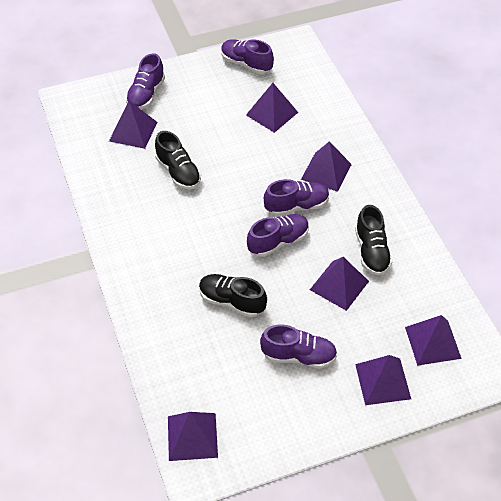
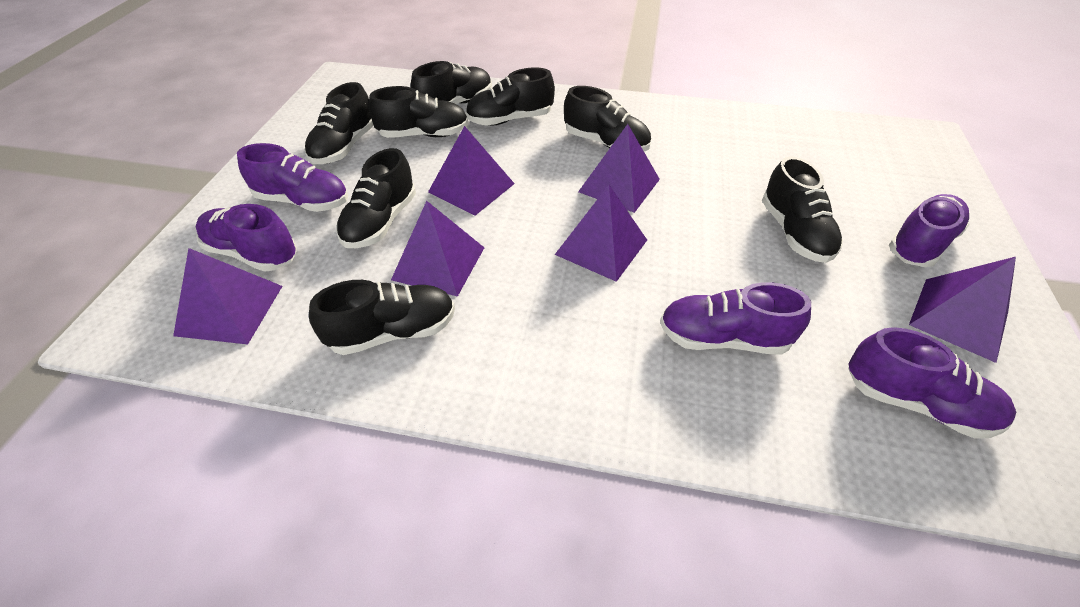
black shoe: [155,131,201,189] [199,274,267,317] [355,205,393,276] = 3 -> [304,82,374,164] [309,280,455,355] [336,148,416,248] [368,86,468,138] [411,61,492,104] [465,68,555,126] [564,86,651,152] [762,157,843,263] = 8
purple pyramid: [109,101,157,149] [168,412,218,461] [246,83,298,133] [301,141,352,192] [310,257,369,311] [355,355,411,405] [405,315,462,366] = 7 -> [173,248,282,344] [391,201,484,297] [428,126,515,216] [555,185,647,282] [578,124,660,213] [909,257,1016,363] = 6

